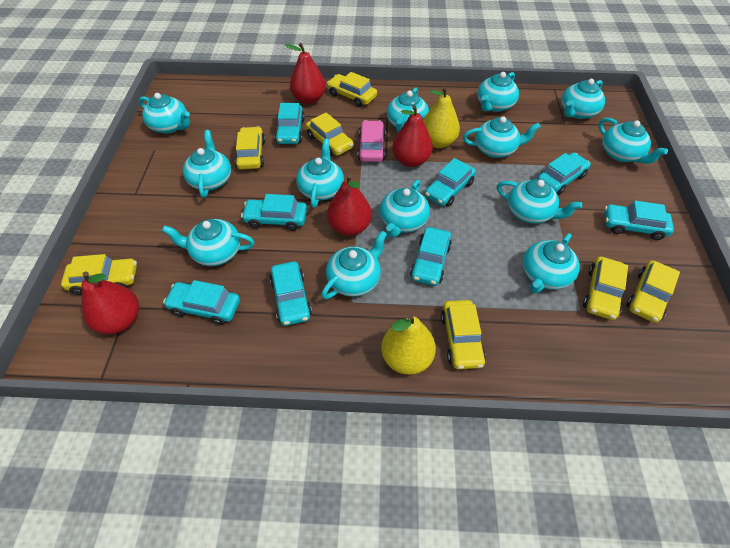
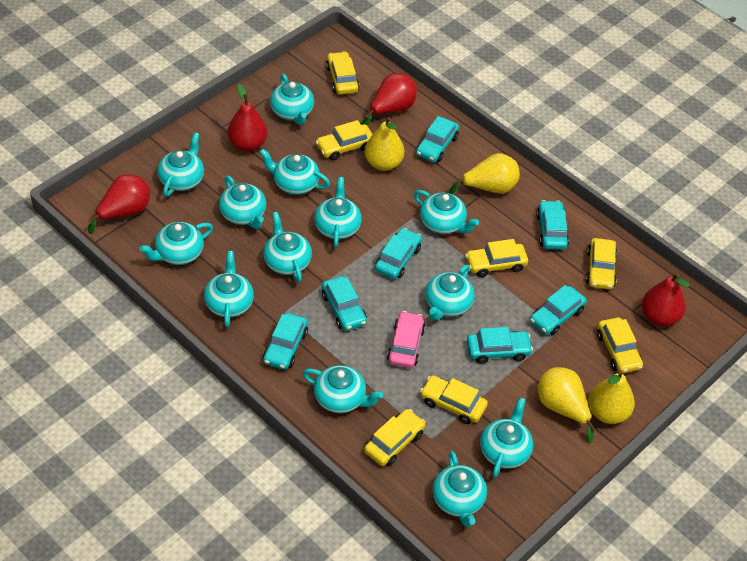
turquoise car: [163,280,240,325] [241,194,307,231] [270,261,312,326] [275,103,305,144] [410,227,452,286] [425,158,476,206] [537,152,591,195] [604,201,674,240] = 8 -> [263,313,308,370] [322,276,367,331] [375,228,422,279] [416,116,459,162] [467,327,533,364] [530,285,587,335] [536,200,569,250] = 7
yellow pear: [381,314,436,375] [423,86,460,148] = 2 -> [364,117,404,171] [449,153,520,194] [538,367,596,443] [589,370,635,424] = 4

